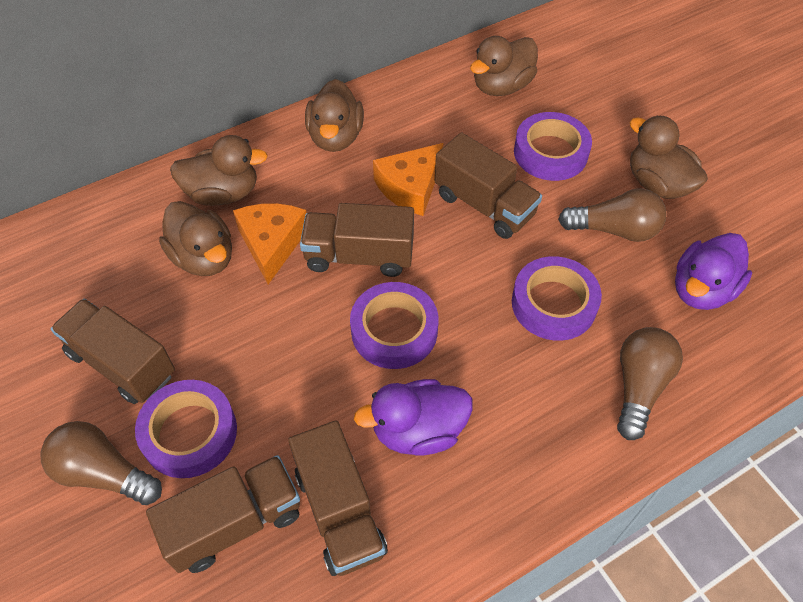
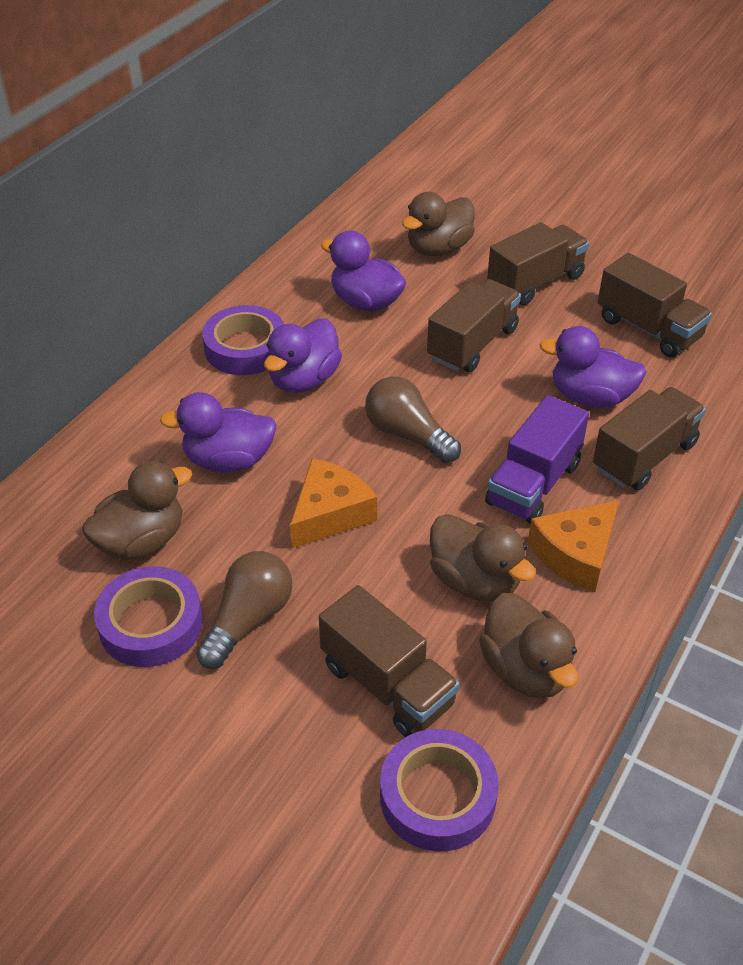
brown duck: [159,201,232,276] [170,135,268,206] [305,79,364,152] [470,36,538,96] [629,116,708,199] = 5 -> [82,461,192,560] [402,192,475,256] [430,514,536,602] [479,593,578,699] = 4
brown light bulb: [40,421,162,505] [558,189,666,242] [617,327,683,440] = 3 -> [196,551,292,669] [365,376,461,463] = 2
purple duck: [354,379,473,455] [675,233,752,310] = 2 -> [160,392,277,472] [264,318,342,393] [321,231,406,312] [539,326,647,408] = 4
purple tape: [135,380,237,478] [350,282,439,369] [512,256,602,341] [514,112,592,181] = 4 -> [94,566,203,667] [202,305,284,375] [380,729,499,852] = 3
purple truck: none = 0 -> [485,395,589,524] = 1

